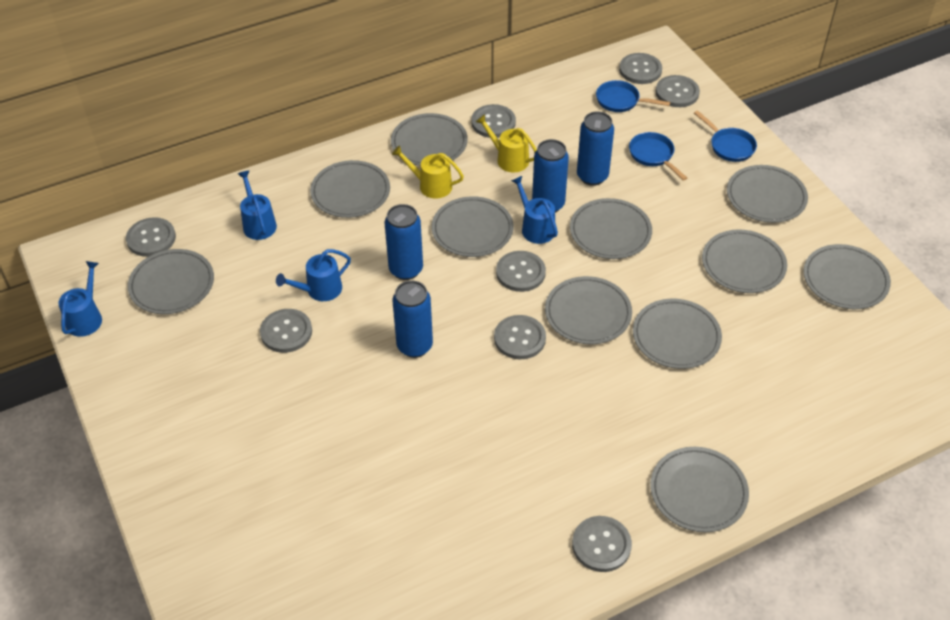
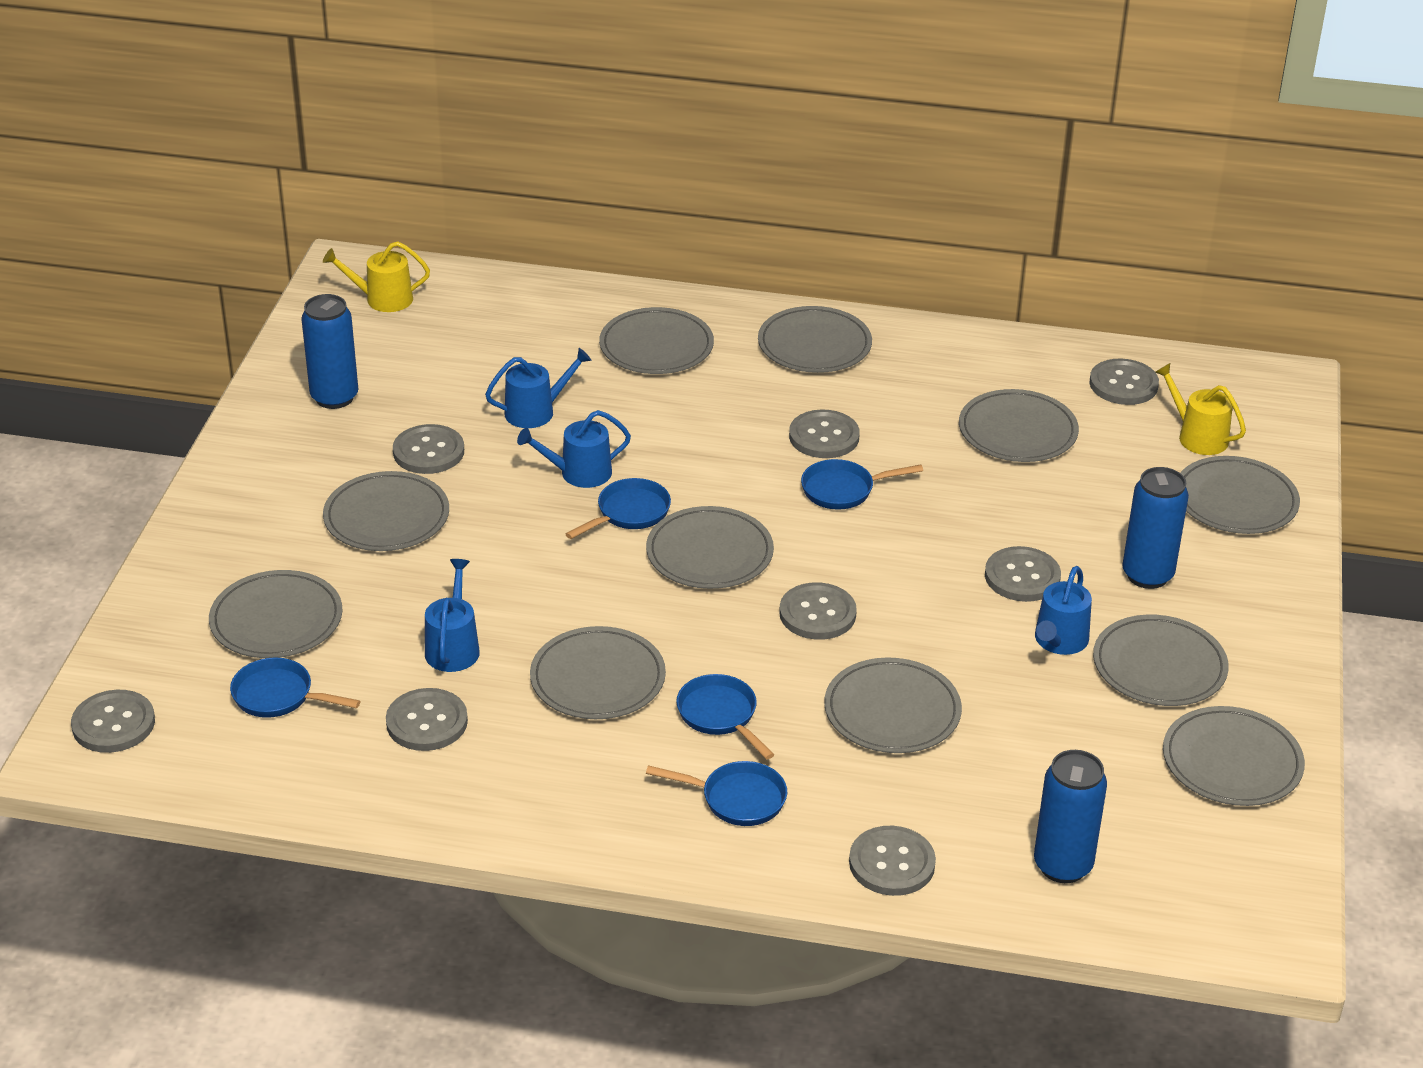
blue can: [385,204,423,280] [393,281,433,358] [532,139,569,213] [577,111,614,186] = 4 -> [301,294,358,409] [1034,750,1107,883] [1122,467,1189,589] = 3
blue pan: [596,80,670,112] [629,132,687,181] [694,110,757,162] = 3 -> [230,657,360,718] [566,478,671,539] [646,761,787,826] [676,674,775,759] [801,459,923,510] = 5

